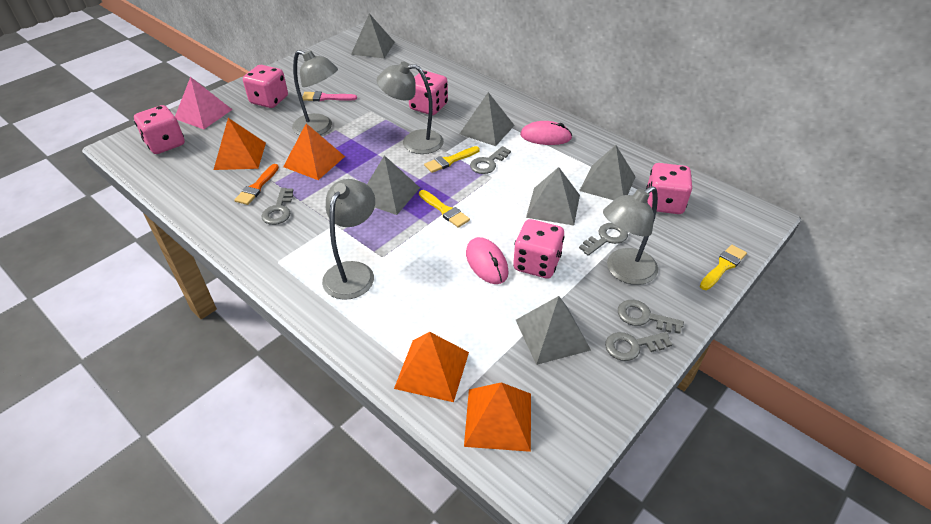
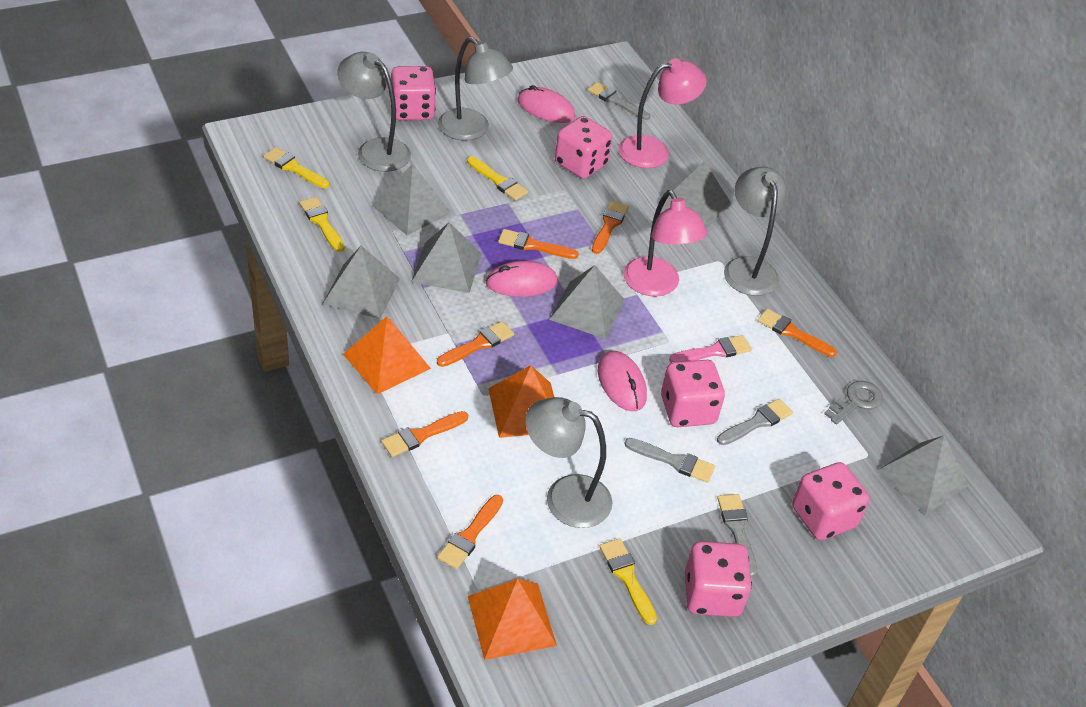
grey brush: none = 0 -> [588,82,650,120] [624,438,715,483] [717,399,793,445] [717,494,757,577] = 4
grey key: [261,188,294,225] [470,146,511,174] [579,223,628,256] [605,332,672,361] [618,300,684,334] = 5 -> [824,381,883,424] = 1
orange brush: [234,164,279,205] = 1 -> [381,411,468,457] [437,321,514,367] [437,495,503,569] [498,229,579,259] [592,200,629,254] [757,309,837,357] = 6
orange pyramid: [214,118,266,170] [283,123,345,180] [394,332,469,402] [464,382,531,452] = 4 -> [343,316,431,394] [468,579,557,660] [488,365,554,438] = 3
pink lamp: none = 0 -> [618,59,707,168] [624,190,707,297] = 2
pink mouse: [466,237,509,284] [520,121,572,145] = 2 -> [486,261,558,297] [517,85,575,123] [598,351,647,411] = 3
pink pyramid: [175,77,232,129] = 1 -> none = 0
yellow brush: [419,190,470,228] [424,146,480,173] [700,245,747,290] = 3 -> [263,147,329,188] [299,197,345,252] [467,156,528,201] [599,538,657,625] = 4

